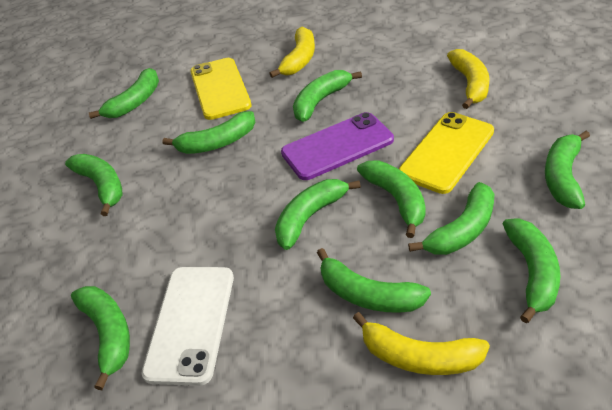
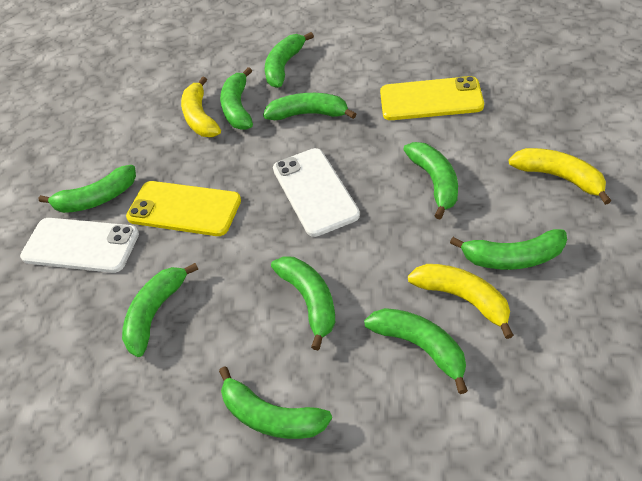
green banana: [65,154,123,216] [71,286,130,390] [89,68,159,119] [163,111,255,154] [275,179,361,250] [293,70,362,122] [317,248,431,313] [357,161,426,238] [408,182,494,255] [503,218,560,323] [545,131,590,209] = 11 -> [39,165,136,213] [122,263,198,357] [219,366,332,439] [220,67,253,130] [263,93,356,120] [265,32,314,88] [271,256,335,350] [364,308,468,394] [403,142,458,219] [450,229,567,270] = 10
purple phone: [281,112,394,180] = 1 -> none = 0
white phone: [141,267,234,386] = 1 -> [20,218,139,273] [273,148,360,237] = 2

